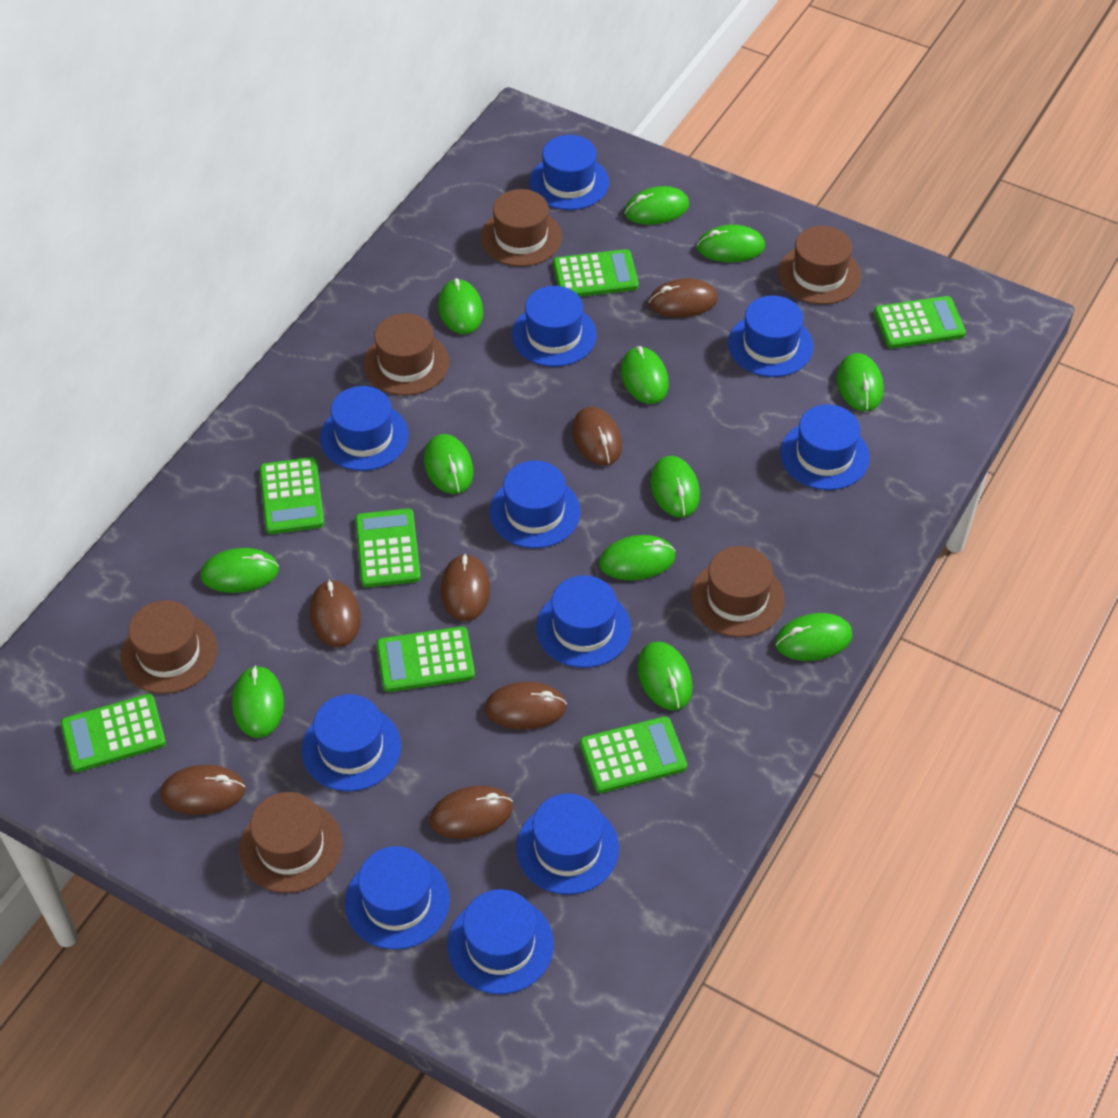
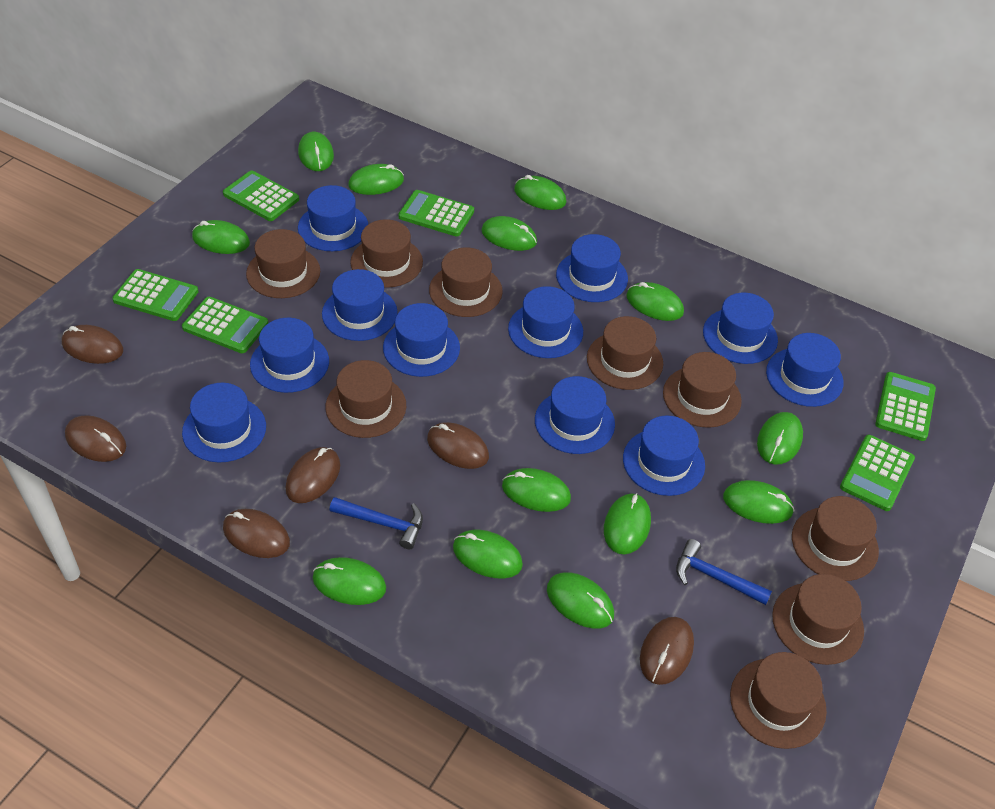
blue hammer: none = 0 -> [330,497,423,549] [676,539,772,605] = 2
brown hat: [121,600,217,694] [239,792,343,893] [363,313,449,396] [481,189,562,267] [690,546,785,637] [778,226,861,305] = 6 -> [246,229,320,298] [325,360,406,438] [350,219,423,288] [429,247,502,317] [587,316,663,390] [663,352,742,428] [730,652,827,749] [772,574,864,665] [792,496,879,581] = 9
brown mouse: [160,765,245,815] [310,580,361,647] [430,786,513,839] [441,553,490,621] [484,682,567,730] [572,407,622,466] [649,278,718,318] = 7 -> [62,325,123,364] [65,415,126,462] [223,509,290,558] [286,447,340,503] [427,422,489,469] [640,617,694,685] = 6
green calculator: [61,694,166,772] [260,457,324,534] [355,508,421,588] [376,626,475,692] [553,249,639,297] [580,716,687,793] [874,296,966,349] = 7 -> [112,269,198,321] [182,297,268,353] [223,170,299,221] [398,190,474,236] [840,435,915,511] [875,372,936,441] = 6
green mouse: [200,548,279,593] [232,665,284,738] [424,434,474,494] [438,278,483,334] [599,535,675,580] [621,346,669,404] [624,186,689,225] [637,642,693,710] [650,456,700,517] [697,225,765,262] [775,613,853,661] [837,353,884,411] = 12 -> [192,220,250,254] [298,132,334,171] [313,557,386,605] [348,164,404,195] [453,530,523,578] [481,216,537,251] [502,468,571,512] [514,175,567,210] [547,572,614,629] [604,493,651,555] [626,282,684,321] [723,480,795,524] [757,412,803,465] = 13

